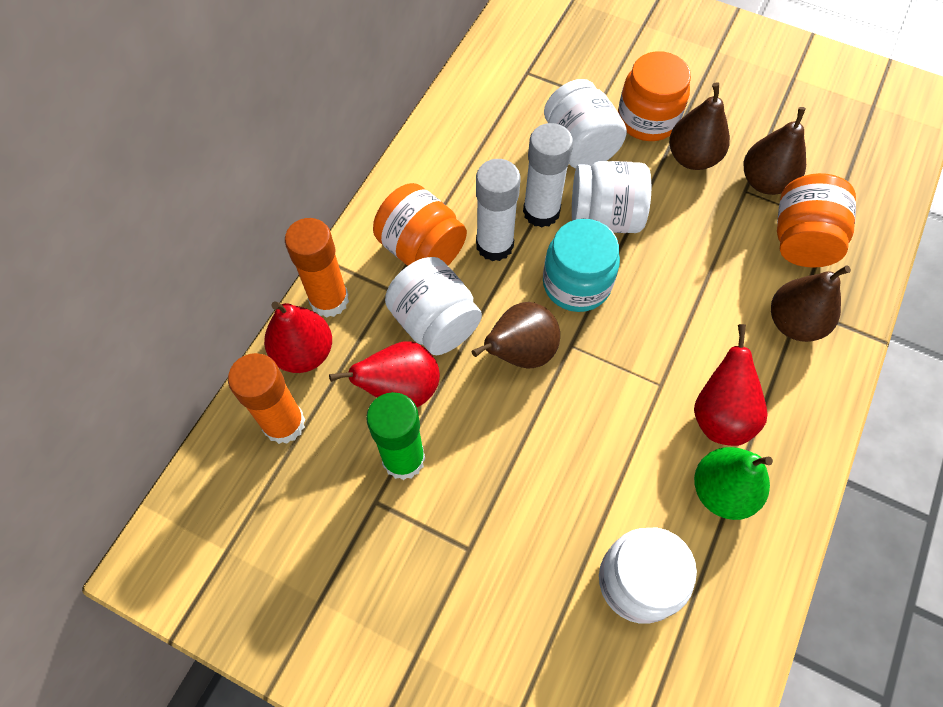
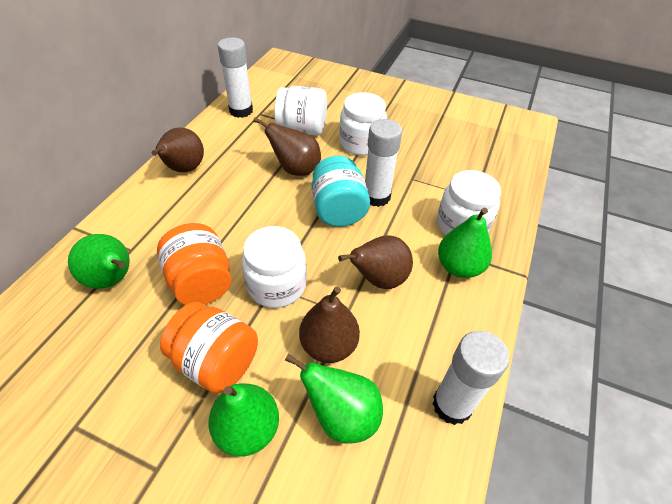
green glue stick: [366,392,425,480] = 1 -> none = 0
green pear: [694,447,773,520] = 1 -> [68,234,130,289] [208,384,279,457] [285,353,383,443] [438,207,492,278] = 4
orange glue stick: [228,353,305,444] [285,218,349,318] = 2 -> none = 0
orange jar: [373,183,467,266] [618,51,691,141] [777,173,856,268] = 3 -> [157,223,231,305] [160,302,258,394] = 2
red pear: [264,302,332,373] [329,341,440,407] [694,324,768,446] = 3 -> none = 0
white glue stick: [476,159,521,261] [523,123,573,227] = 2 -> [218,37,253,118] [365,119,402,207] [433,331,509,425] = 3

